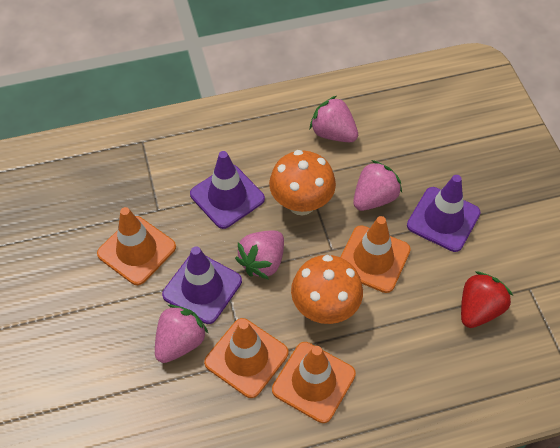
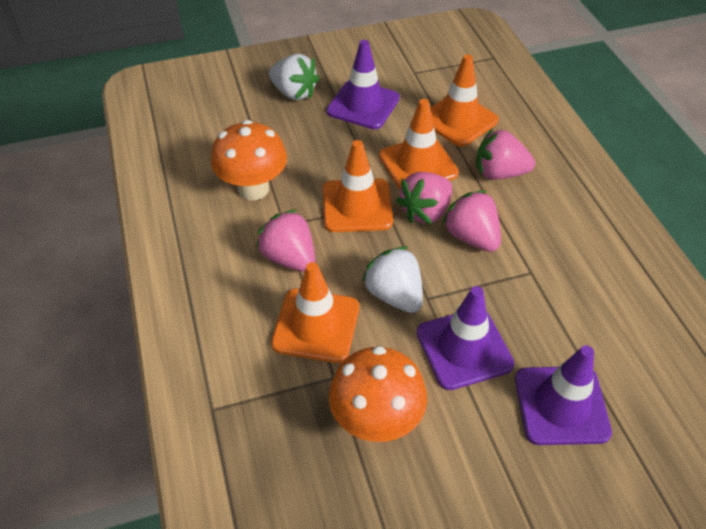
red strawberry: [461,272,513,328] = 1 -> none = 0
white strawberry: none = 0 -> [269,54,319,100] [362,246,423,313] = 2

